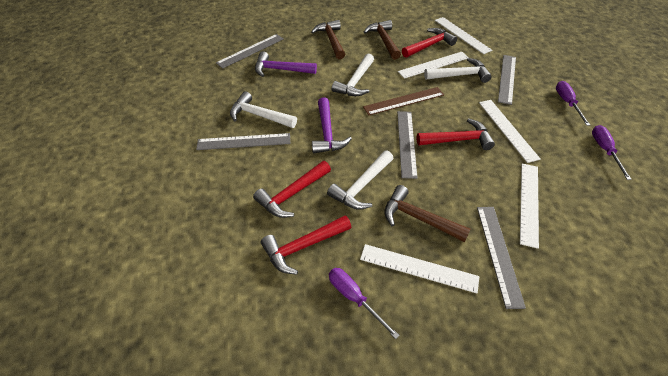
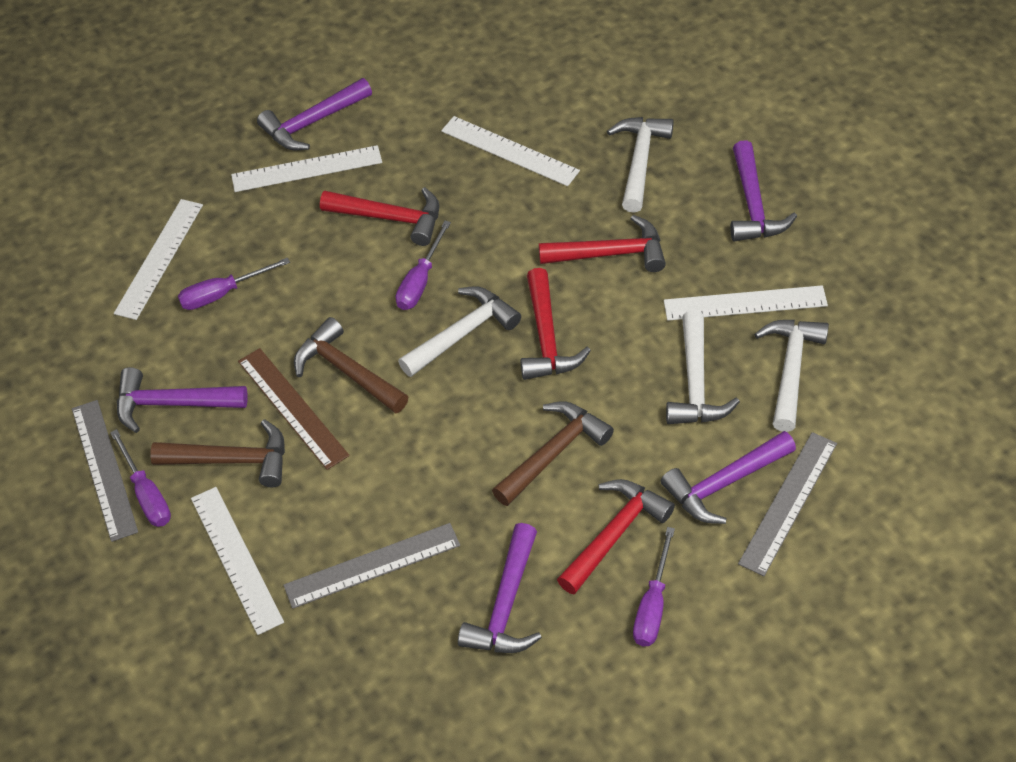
grey ruler: [196,133,290,150] [216,34,284,69] [397,111,418,179] [477,207,526,309] [498,55,516,105] = 5 -> [72,400,138,542] [283,523,460,609] [738,432,837,576] = 3
purple hammer: [255,51,317,77] [312,97,352,153] = 2 -> [117,367,248,433] [257,78,372,150] [458,523,542,653] [661,431,796,524] [730,140,797,242] = 5
purple screwdriver: [329,268,400,339] [556,81,590,126] [592,125,632,180] = 3 -> [110,429,171,527] [178,258,290,310] [396,221,451,310] [633,527,675,646] = 4

